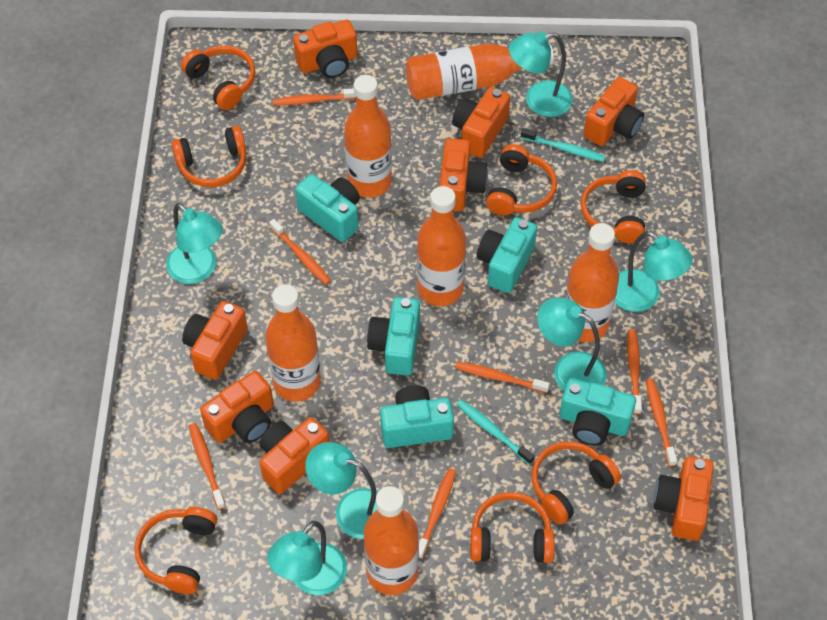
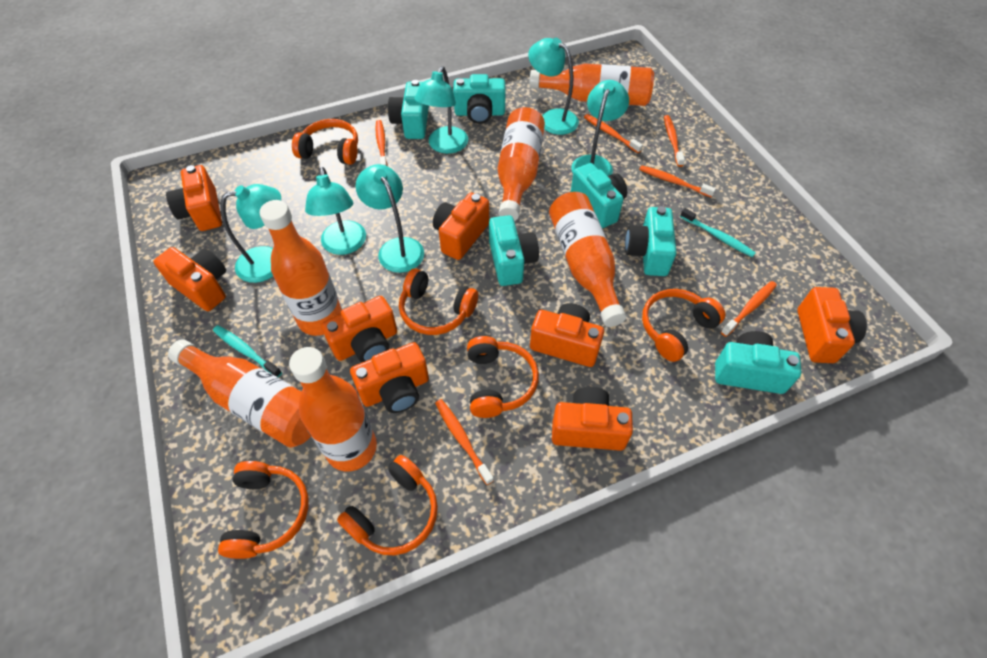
orange headphones: [134,507,217,594] [172,126,246,187] [181,45,255,110] [470,492,555,563] [486,144,557,215] [532,441,621,525] [581,170,646,243] = 7 -> [218,461,309,559] [292,119,358,165] [337,455,438,556] [399,269,478,335] [467,336,539,418] [642,289,725,362] = 6
orange toothbrush: [189,423,226,510] [269,219,331,285] [273,88,356,105] [419,468,456,559] [455,362,550,393] [627,329,642,415] [646,379,677,466] = 7 -> [375,120,388,166] [435,399,494,485] [584,114,643,153] [639,165,716,198] [664,115,685,167] [721,281,777,337] = 6
turquoise camera: [295,174,360,242] [367,297,420,375] [380,385,454,448] [477,217,537,293] [560,378,636,446] = 5 -> [388,80,429,139] [453,74,506,124] [489,215,539,286] [571,163,627,228] [625,206,676,276] [715,331,802,394] = 6

